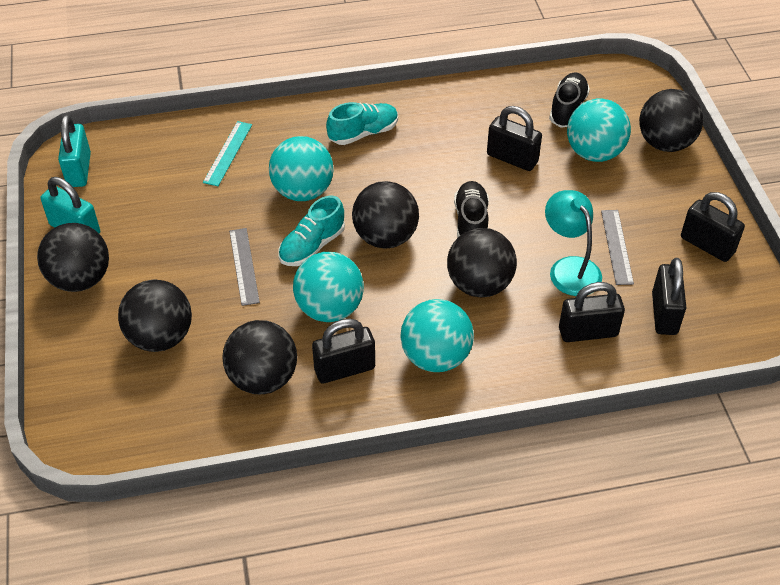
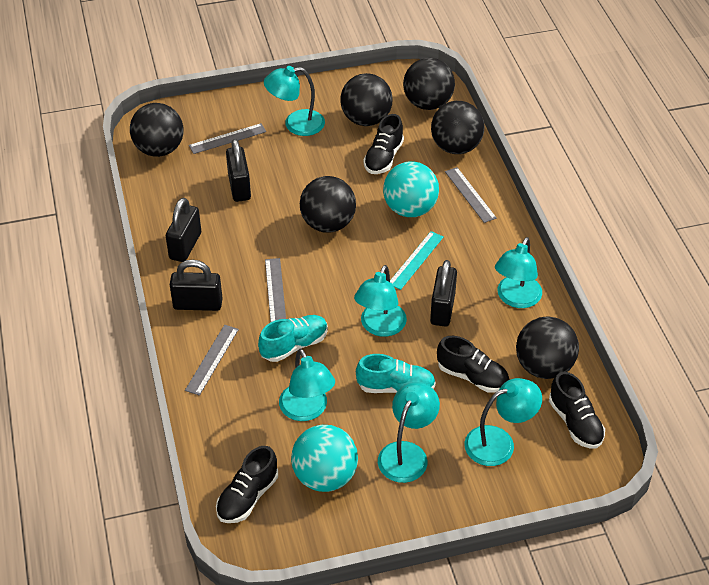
black padlock: [312,319,375,383] [487,106,542,171] [559,282,625,342] [652,258,686,335] [681,192,745,262] = 5 -> [166,198,201,262] [170,259,222,311] [226,139,251,202] [430,260,457,327] = 4
black shoe: [454,181,489,238] [549,73,590,128] = 2 -> [216,446,278,523] [363,114,404,174] [437,336,510,393] [549,372,605,449] = 4
grey ruler: [229,228,260,306] [601,210,634,285] = 2 -> [185,325,239,396] [189,123,266,154] [265,258,286,322] [445,167,497,223] = 4
turquoise ball: [269,136,334,201] [293,252,364,322] [400,299,474,372] [567,98,631,162] = 4 -> [291,425,358,492] [383,161,439,217] = 2
turquoise lamp: [545,190,602,296] = 1 -> [264,66,325,136] [279,349,335,421] [354,265,407,337] [378,382,440,483] [464,378,542,466] [495,237,542,308] = 6
turquoise padlock: [40,177,100,234] [58,115,91,187] = 2 -> none = 0

